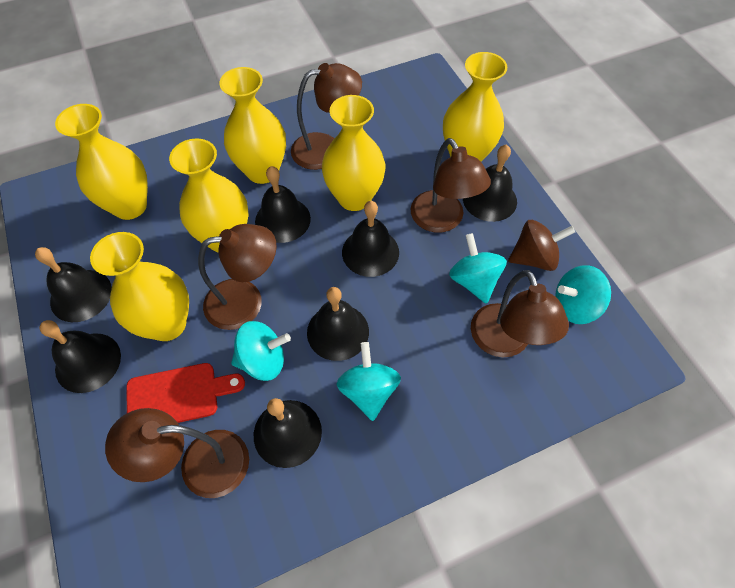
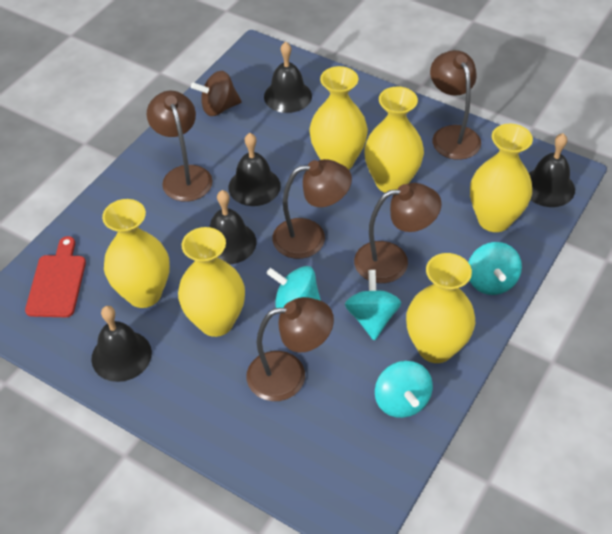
black bell: [35,247,112,322] [40,320,121,393] [254,398,322,468] [255,166,311,243] [307,287,369,361] [342,201,399,277] [463,144,517,222] = 7 -> [91,306,152,382] [210,190,257,264] [228,133,281,206] [264,42,312,113] [529,133,575,207] = 5

